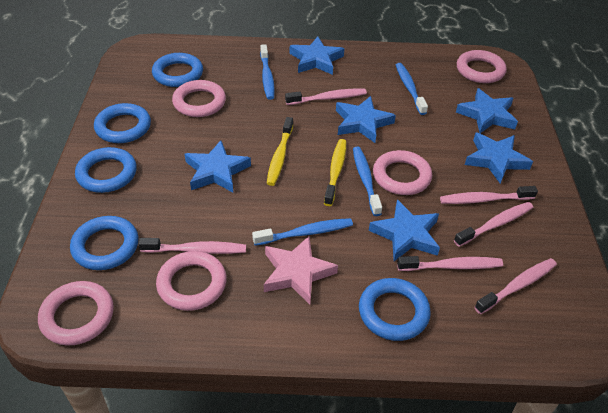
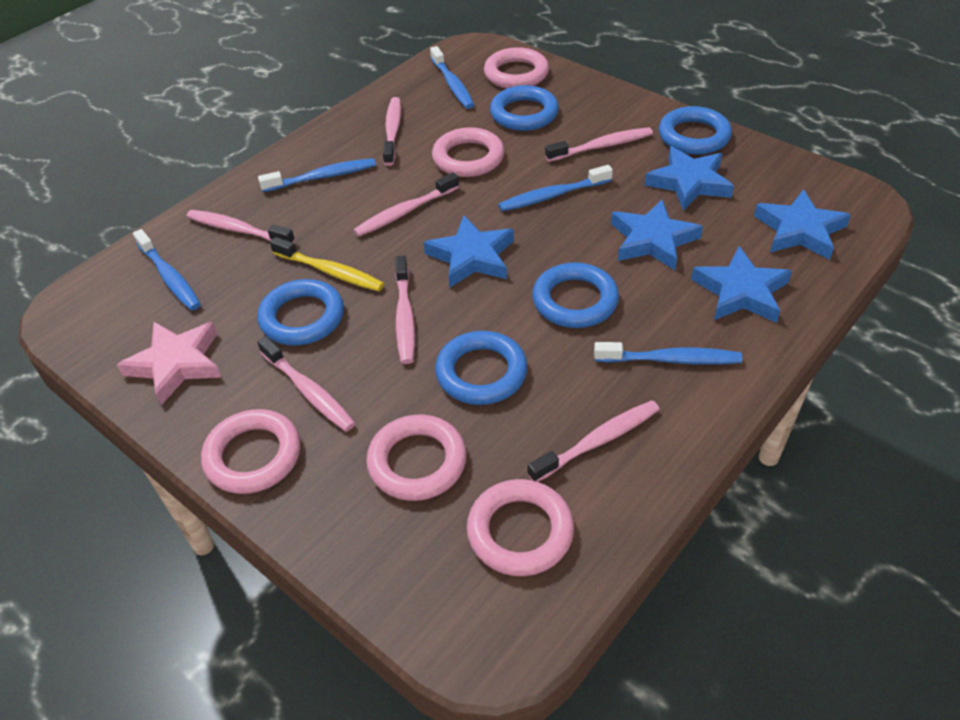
blue star: [185,140,251,193] [290,36,344,75] [336,96,396,143] [369,199,440,261] [456,88,518,133] [465,133,533,183] = 6 -> [423,215,514,287] [611,200,703,270] [645,147,734,211] [691,246,792,323] [754,189,851,260] = 5
blue toothbrush: [252,218,353,246] [260,44,275,100] [353,147,382,216] [396,63,428,115] = 4 -> [133,229,201,311] [258,158,376,192] [430,46,474,109] [498,165,613,211] [594,342,742,365] = 5
pink toothbrush: [138,238,246,254] [285,89,367,105] [397,256,503,271] [440,186,538,204] [454,202,533,247] [474,258,557,314] = 6 -> [187,210,295,243] [257,336,355,432] [353,172,459,237] [383,97,401,166] [395,255,415,364] [527,400,660,482] [545,127,653,162] = 7
yellow toothbrush: [267,117,293,186] [324,139,346,206] = 2 -> [270,237,384,291] = 1

